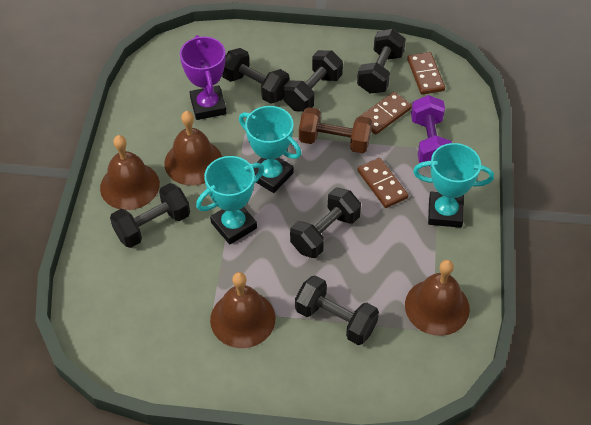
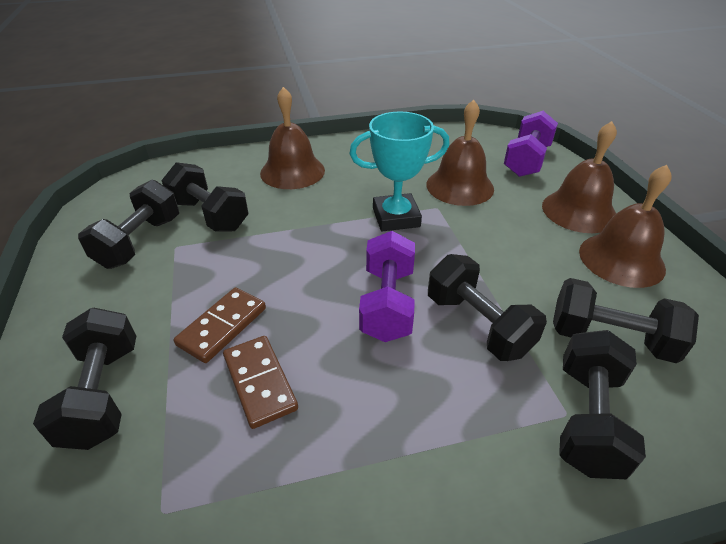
brown domino: [358,158,408,208] [360,92,412,135] [407,52,445,95] = 3 -> [174,287,266,363] [223,336,298,429] = 2
brown dumbbell: [299,107,372,153] = 1 -> none = 0
purple dumbbell: [411,95,452,163] = 1 -> [359,231,415,342] [504,111,558,177] = 2
purple trophy: [180,35,227,120] = 1 -> none = 0
turquoise trophy: [196,156,264,245] [239,106,302,193] [413,143,494,228] = 3 -> [349,112,450,231] = 1

